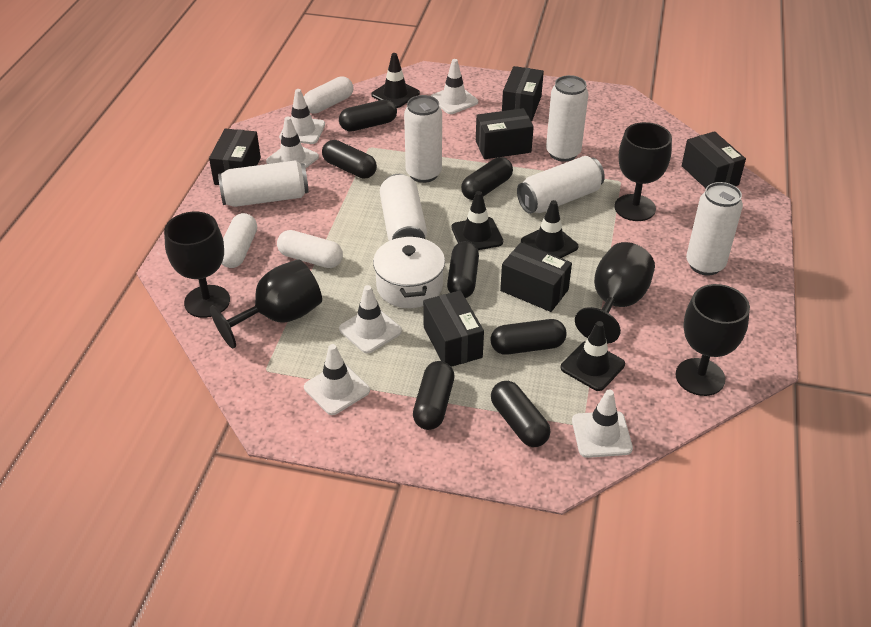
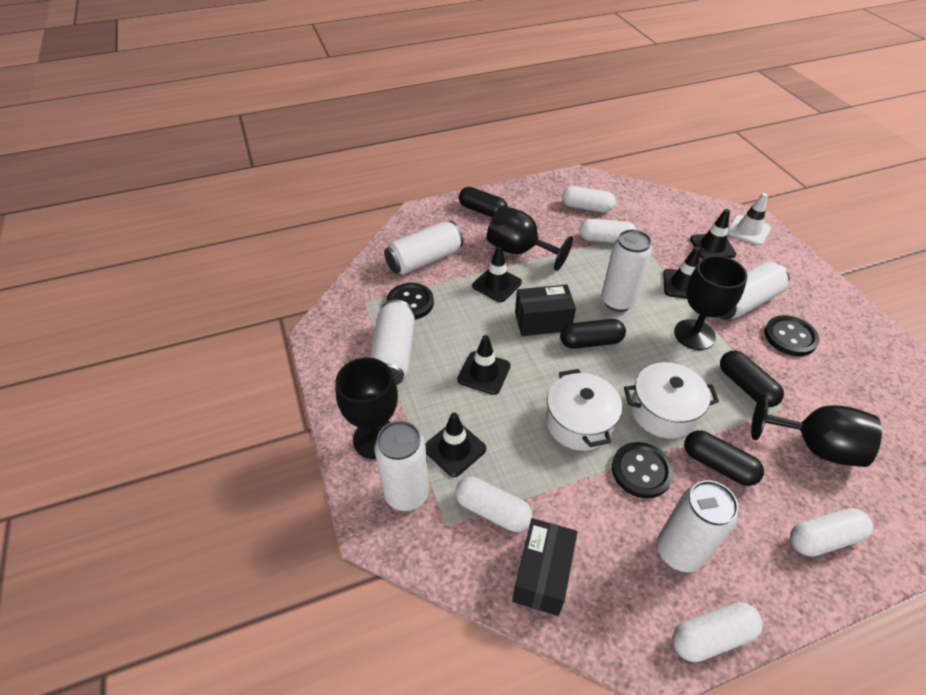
black box: [209,129,261,185] [423,290,484,367] [476,108,534,159] [500,242,572,312] [502,66,544,121] [682,131,746,189] = 6 -> [512,518,577,616] [515,284,576,336] = 2
black button: none = 0 -> [386,283,434,320] [612,442,674,498] [764,315,819,356] = 3
black capsule: [322,140,377,179] [339,100,397,131] [413,361,454,430] [447,241,479,298] [461,157,513,200] [491,319,567,355] [491,381,551,447] = 7 -> [459,187,508,217] [560,319,626,349] [684,430,764,486] [720,350,784,407] = 4
black goblet: [164,211,230,318] [210,259,322,349] [575,242,655,344] [614,122,672,221] [676,284,750,396] = 5 -> [335,357,398,459] [487,206,573,271] [674,255,747,350] [751,394,882,467] = 4
black traffic cone: [371,53,420,108] [452,191,503,250] [521,200,578,258] [561,321,625,391] = 4 -> [425,413,486,477] [457,335,511,395] [472,246,522,302] [663,247,700,299] [690,209,736,259] = 5
white capsule: [222,213,257,268] [277,230,343,268] [304,76,353,114] = 3 -> [455,476,533,532] [562,186,616,213] [580,219,637,243] [673,602,763,662] [790,508,873,556] = 5
white pot: [373,235,445,308] = 1 -> [546,369,622,451] [624,362,719,439] = 2
white traffic cone: [266,117,319,169] [279,89,325,144] [304,344,370,415] [339,285,402,353] [431,59,478,114] [572,390,633,458] = 6 -> [728,193,771,245] = 1

